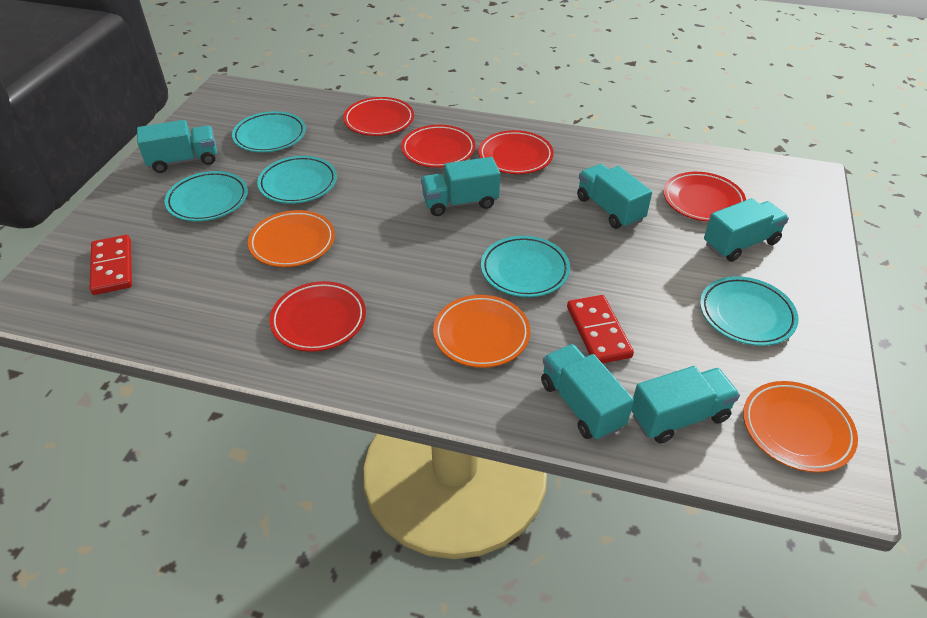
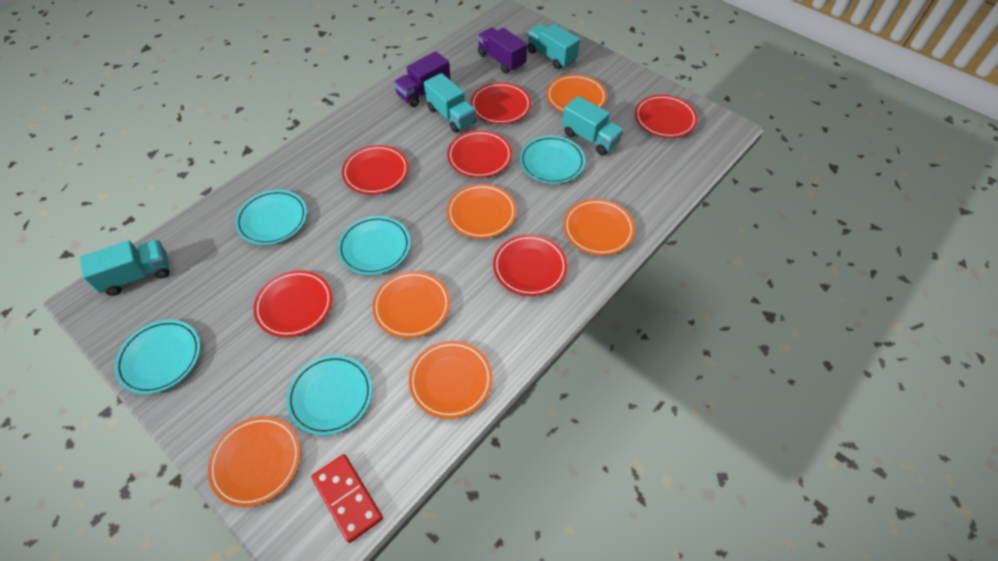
orange plate: [248,210,335,267] [433,295,530,368] [743,381,858,473] = 3 -> [208,416,301,507] [372,271,450,338] [409,341,493,419] [447,184,517,239] [546,74,607,113] [564,199,635,255] = 6
purple truck: none = 0 -> [393,51,450,107] [477,27,527,74] = 2
red domino: [90,235,132,295] [567,295,634,363] = 2 -> [311,454,383,543] = 1
red plate: [269,281,366,352] [343,97,414,136] [401,125,476,168] [478,130,554,174] [664,172,746,222] = 5 -> [253,270,332,337] [342,145,409,194] [447,130,512,178] [470,82,531,124] [493,234,567,296] [635,95,698,138] = 6
turquoise truck: [137,120,217,173] [421,157,500,216] [541,344,634,440] [577,164,652,229] [631,366,740,444] [704,198,789,262] = 6 -> [80,240,170,296] [424,73,476,133] [527,24,580,69] [562,96,624,155] = 4

